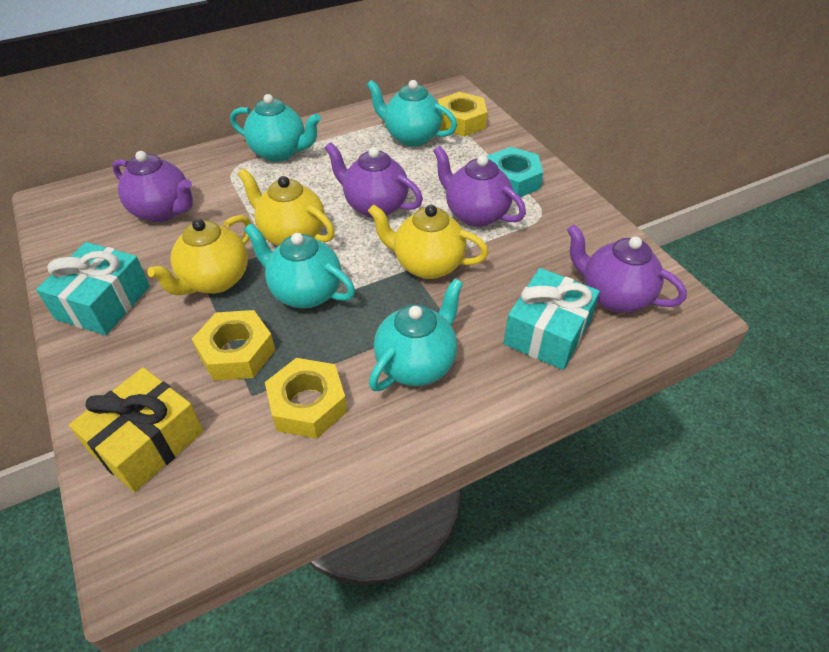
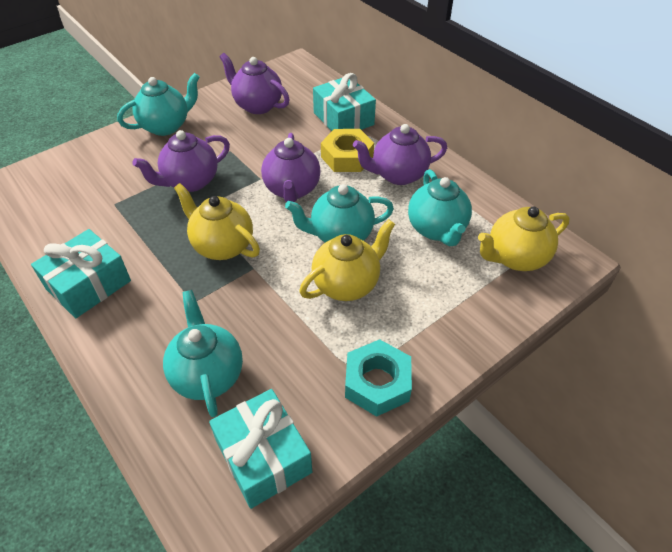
turquoise gift: [36,242,150,335] [504,268,600,370] = 2 -> [31,229,131,318] [209,389,312,509] [313,73,376,131] = 3
yellow gift: [69,367,203,492] = 1 -> none = 0
yellow nut: [192,310,275,381] [265,358,347,439] [438,92,487,137] = 3 -> [321,129,374,172] = 1

